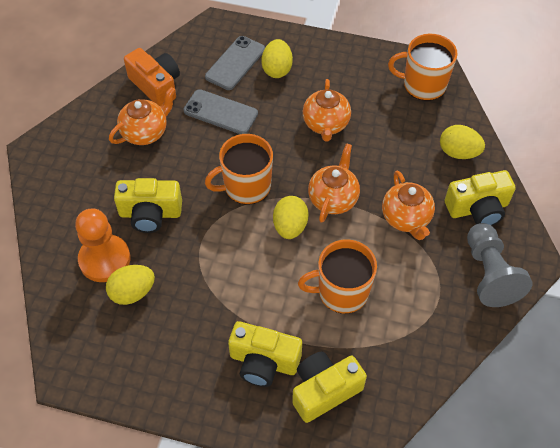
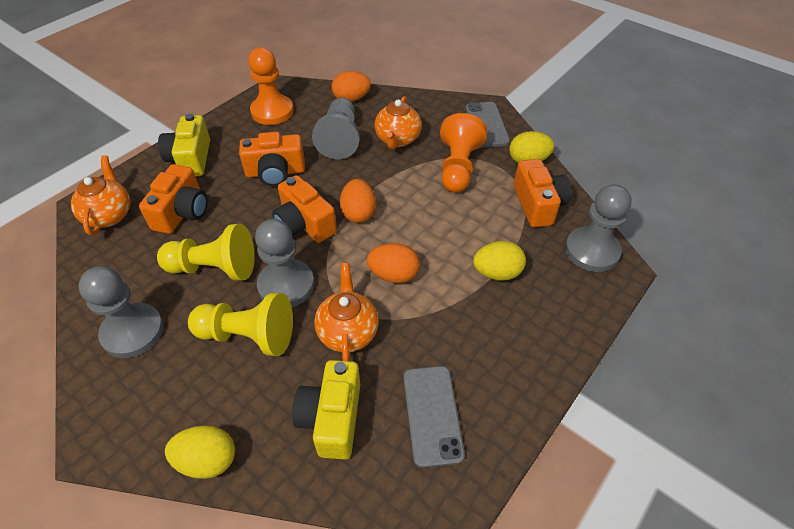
grey pawn: [467,223,532,307] = 1 -> [78,266,164,358] [255,219,314,307] [312,97,360,159] [565,184,631,272] = 4
orange camera: [124,48,180,107] = 1 -> [139,164,208,234] [239,132,305,186] [272,175,337,243] [514,159,571,227] = 4
orange egg: none = 0 -> [332,71,371,102] [340,179,376,223] [367,243,419,283] = 3
orange mug: [205,134,273,204] [298,239,377,314] [388,34,458,101] = 3 -> none = 0
orange pawn: [75,208,130,282] = 1 -> [248,47,294,125] [440,113,487,193] = 2
orange teapot: [109,87,176,145] [303,79,351,141] [308,143,360,223] [382,171,435,240] = 4 -> [71,155,131,235] [314,263,379,361] [374,96,422,149] = 3
yellow camera: [114,178,182,233] [228,321,302,387] [292,352,367,423] [445,170,516,226] = 4 -> [158,114,210,176] [292,360,360,460] = 2
yellow egg: [106,265,155,305] [261,39,293,78] [273,196,309,239] [440,125,485,159] = 4 -> [165,425,235,479] [473,241,526,281] [509,131,554,163] = 3
yellow pawn: none = 0 -> [157,224,255,281] [188,293,293,356] = 2

